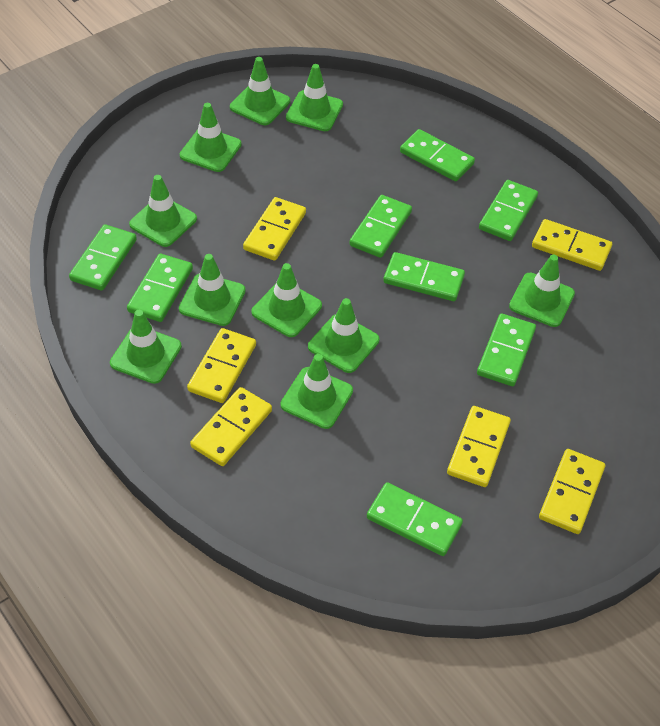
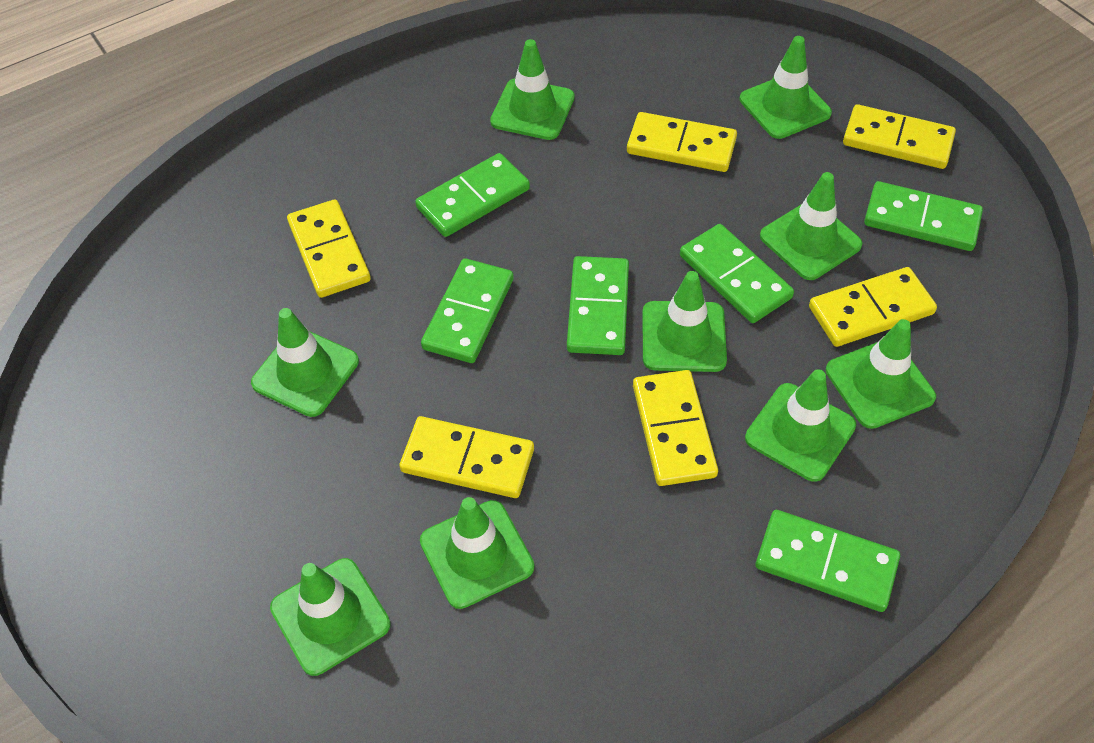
green domino: [69,224,137,291] [127,254,193,322] [349,195,412,258] [367,482,463,556] [383,252,465,301] [400,129,475,182] [477,313,536,386] [479,180,538,241] = 8 -> [415,153,530,237] [421,258,514,363] [567,256,629,355] [680,224,794,323] [756,510,900,612] [864,181,983,251] = 6
green traffic cone: [110,310,182,384] [129,175,197,247] [179,254,246,326] [180,103,242,172] [230,57,290,125] [251,263,322,337] [281,354,353,429] [286,64,343,131] [308,298,379,373] [509,255,575,327] = 10 -> [251,308,359,417] [270,558,390,676] [420,497,534,609] [490,39,574,140] [642,271,727,372] [740,36,832,139] [745,369,856,482] [760,172,863,280] [826,319,936,429] = 9

